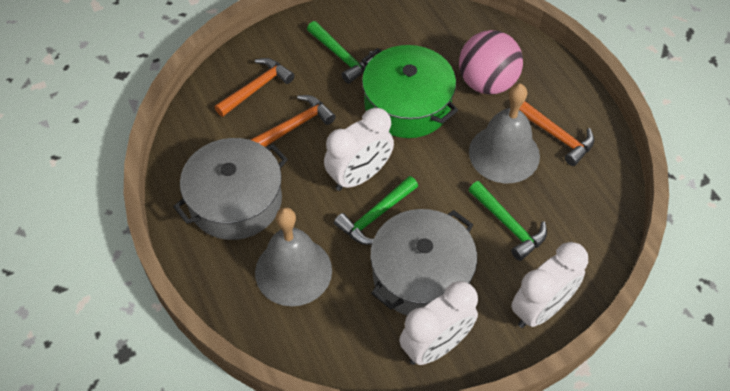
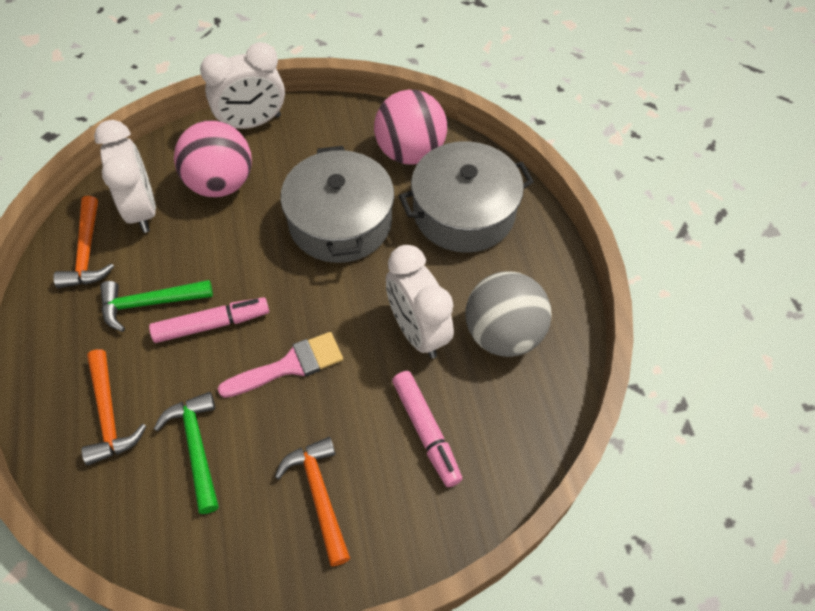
green hammer: [307,21,374,84] [334,176,418,245] [469,181,547,261] = 3 -> [100,280,213,332] [154,392,219,514] = 2
green pot: [362,45,458,138] = 1 -> none = 0
grey ball: none = 0 -> [466,271,551,357] = 1
grey bell: [255,207,332,306] [469,83,540,183] = 2 -> none = 0
pink ball: [459,30,523,95] = 1 -> [174,120,252,197] [374,89,447,165] = 2
pink brush: none = 0 -> [218,332,343,398] = 1
pink marker: none = 0 -> [149,297,269,343] [392,371,463,487] = 2

